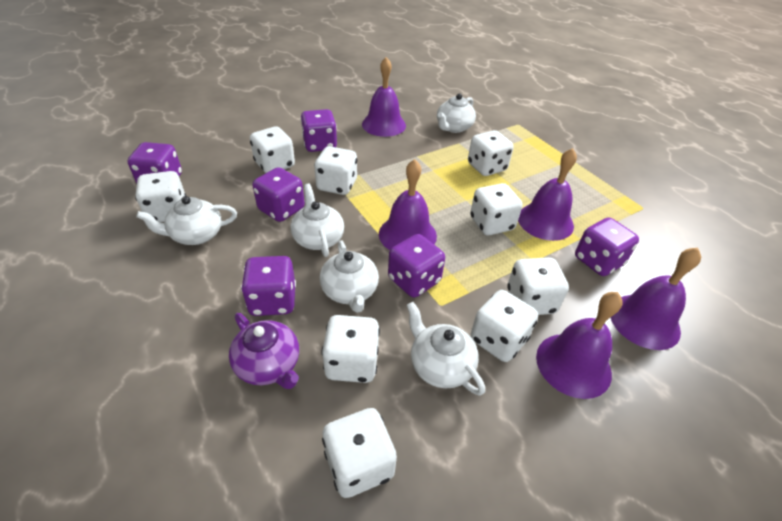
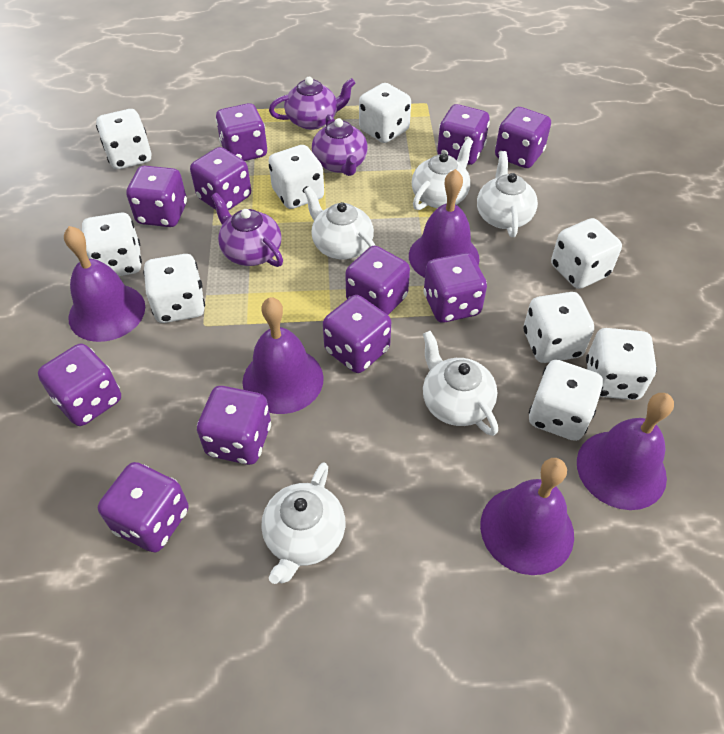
purple dice: [127,142,182,184] [241,256,296,316] [253,167,305,222] [300,109,337,152] [388,234,445,297] [575,217,639,276] = 6 -> [38,344,121,426] [98,462,189,553] [126,166,187,227] [190,147,251,211] [197,386,271,465] [215,103,267,161] [323,295,391,373] [345,246,410,315] [423,253,487,323] [437,104,490,165] [495,107,551,168] = 11
purple teapot: [229,313,299,389] = 1 -> [211,193,283,267] [269,77,355,130] [312,114,368,176] = 3

